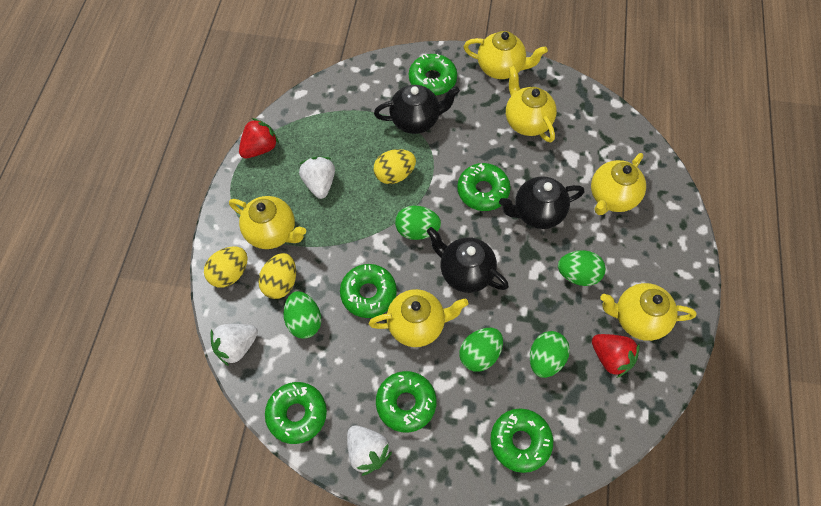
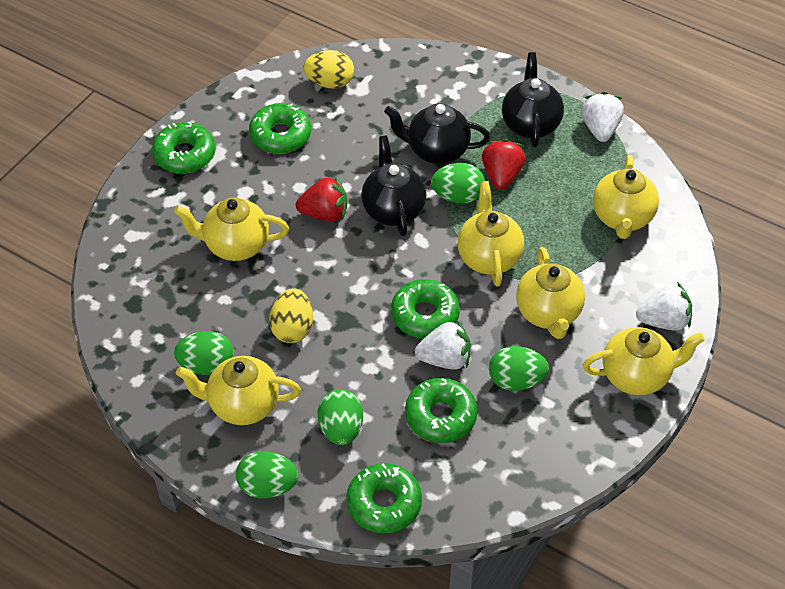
green donut: [265,382,327,444] [340,264,397,318] [376,371,437,433] [409,54,457,96] [457,163,511,211] [490,408,553,473] = 6 -> [152,122,216,174] [249,103,311,154] [346,463,422,534] [391,279,460,339] [405,378,478,443] = 5
yellow egg: [204,247,248,288] [258,253,296,299] [374,149,416,184] = 3 -> [269,288,313,343] [303,50,354,89] = 2

